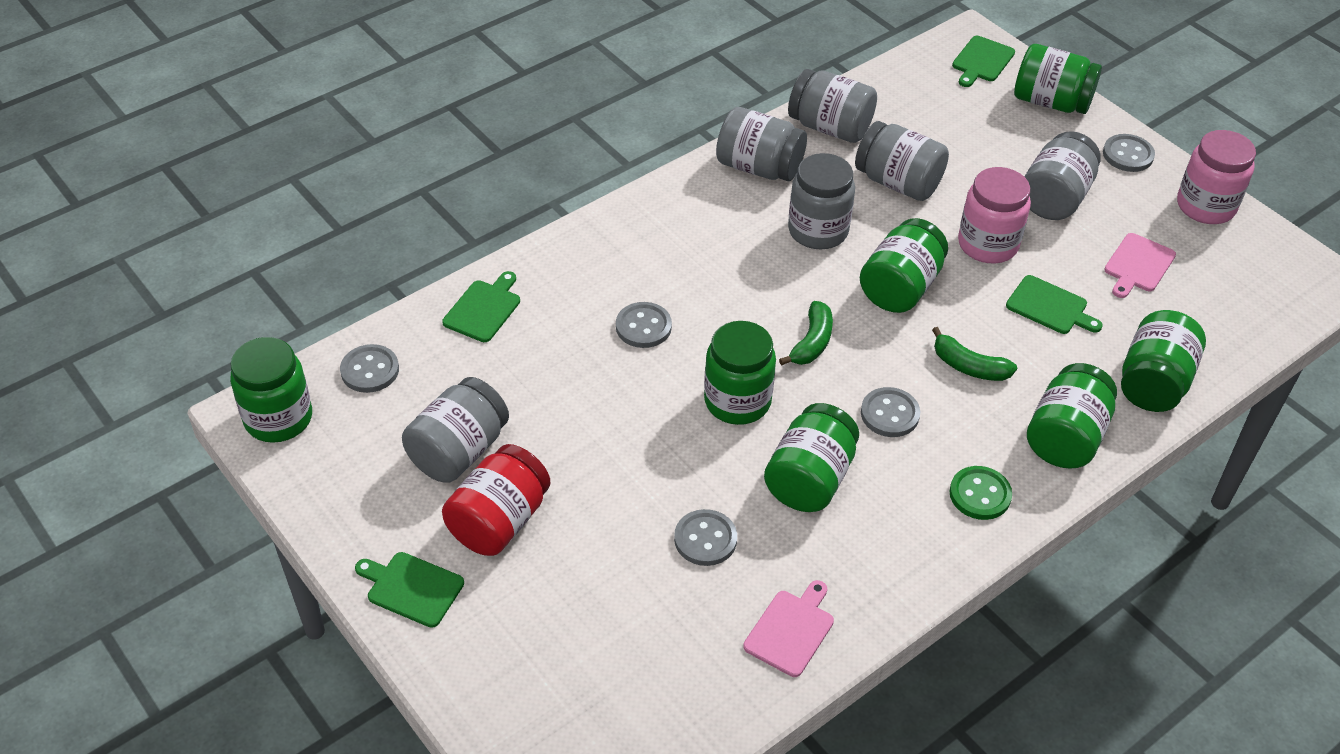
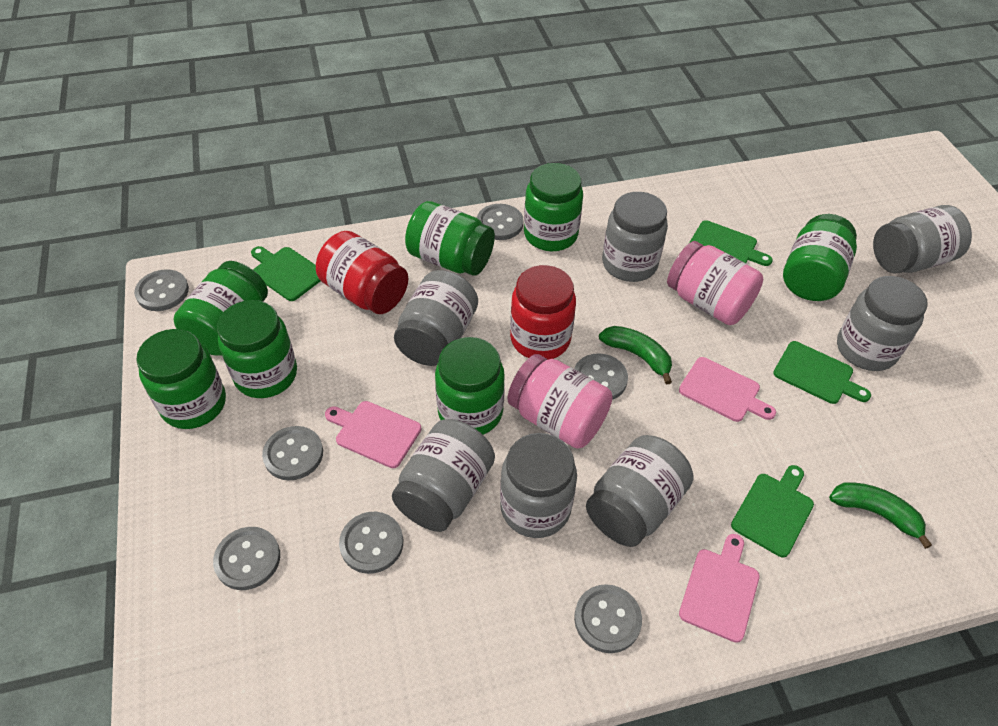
green button: [949,466,1012,520] = 1 -> none = 0
grey button: [340,344,399,393] [616,302,672,348] [674,509,737,566] [861,387,920,437] [1103,134,1155,172] = 5 -> [134,269,189,311] [213,527,280,590] [262,426,323,480] [339,512,403,574] [477,204,523,240] [574,353,628,400] [574,584,642,653] = 7
grey jar: [402,377,509,483] [716,107,807,181] [788,69,877,143] [788,153,855,249] [855,121,949,201] [1024,131,1101,220] = 6 -> [392,419,495,532] [394,270,478,366] [500,433,577,538] [586,435,693,547] [602,192,668,282] [837,276,928,371] [873,205,972,273] = 7
pink cutting board: [743,580,834,677] [1104,233,1176,298] = 2 -> [325,401,422,468] [679,357,776,422] [679,534,760,643] = 3
red jar: [442,444,550,556] = 1 -> [316,231,408,314] [510,265,576,360] = 2

